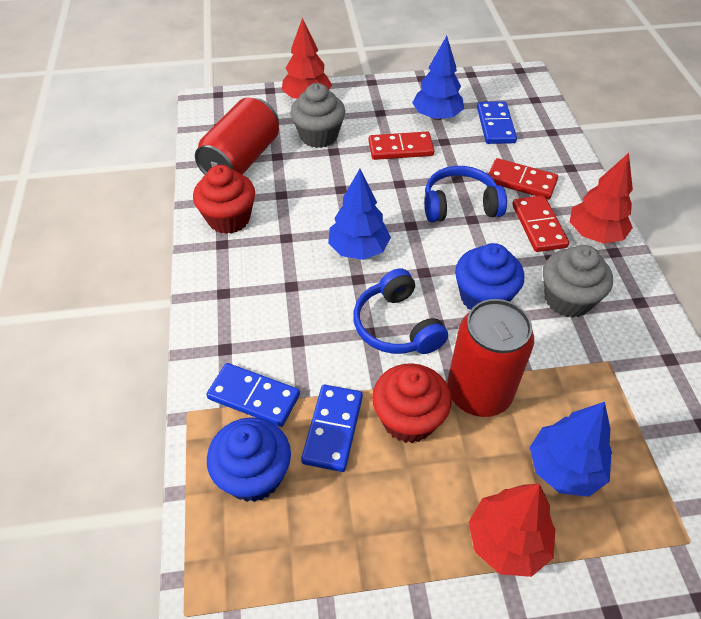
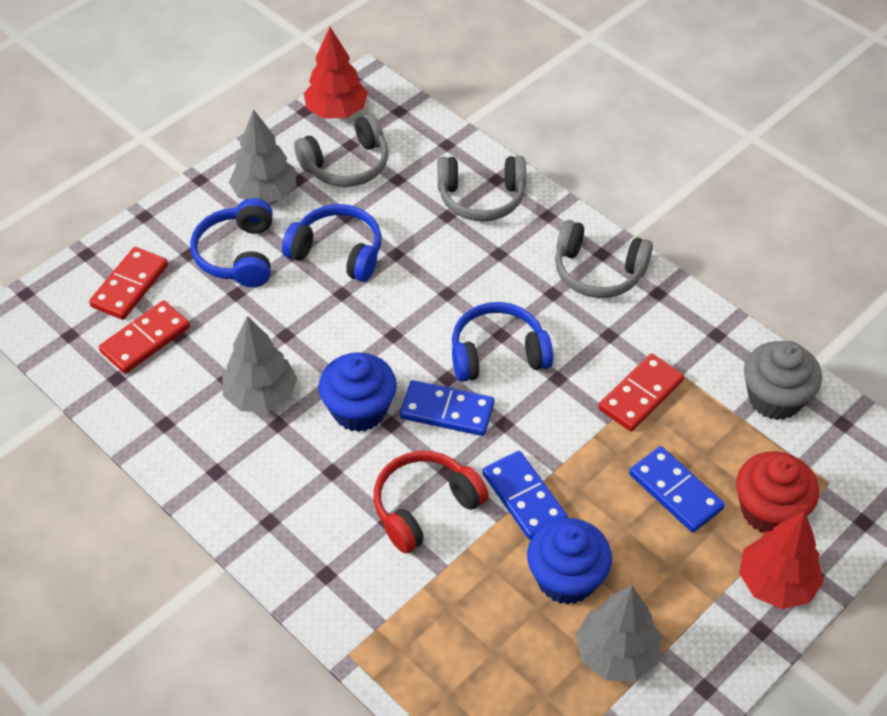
blue headphones: [353,268,448,354] [425,166,507,222] = 2 -> [190,198,273,287] [282,204,381,282] [452,302,553,382] = 3
blue tree: [328,169,391,260] [412,36,464,120] [530,402,612,497] = 3 -> none = 0
grey cupcake: [290,83,345,148] [543,245,613,318] = 2 -> [744,341,822,420] = 1
grey headphones: none = 0 -> [294,114,388,187] [438,156,526,221] [555,220,653,298] = 3
grey tree: none = 0 -> [222,316,298,412] [229,109,297,202] [576,585,662,681] = 3
red can: [195,97,279,175] [447,299,534,417] = 2 -> none = 0
red cupcake: [193,165,255,234] [372,363,452,443] = 2 -> [736,451,819,533] = 1
red headphones: none = 0 -> [373,451,489,553] = 1
red tree: [282,18,332,99] [469,484,555,577] [570,153,633,244] = 3 -> [304,27,368,118] [739,511,824,609] = 2

